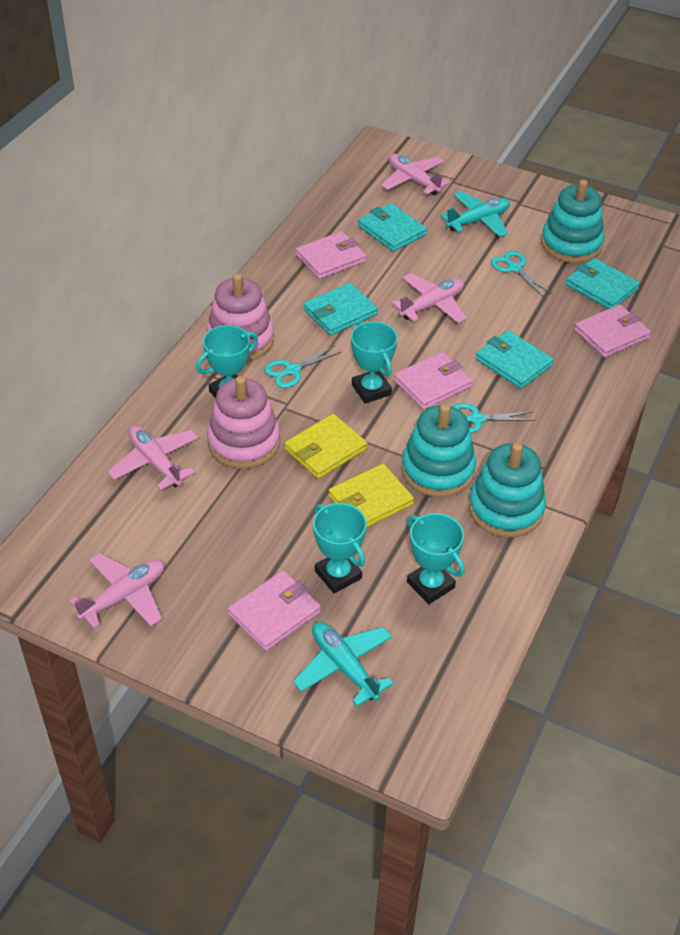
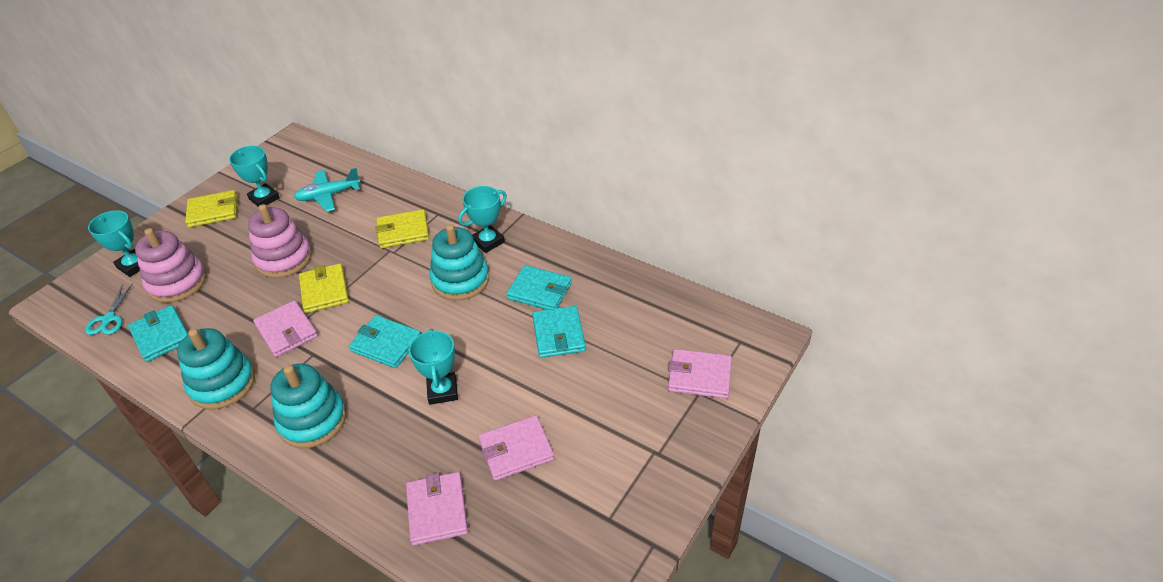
pink plane: [69,553,164,629] [108,425,199,490] [381,154,450,196] [392,273,467,323] = 4 -> none = 0
turquoise plane: [293,622,394,707] [440,191,510,237] = 2 -> [294,168,360,212] = 1
turquoise scissors: [264,345,341,388] [452,403,535,433] [491,251,552,297] = 3 -> [85,283,133,335] = 1
yellow wallet: [284,414,367,479] [329,464,414,528] = 2 -> [185,190,237,228] [299,263,349,313] [375,209,429,248] = 3

